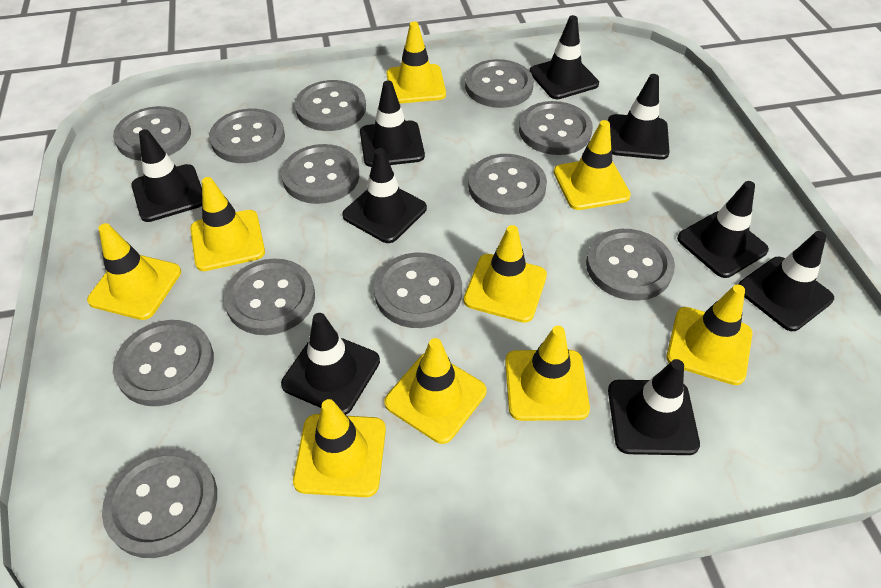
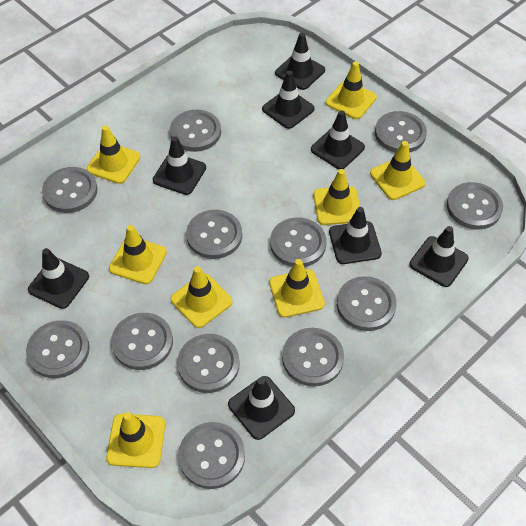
black traffic cone: [131,129,202,222] [281,313,380,414] [342,148,427,243] [360,80,425,167] [530,15,599,99] [608,74,670,160] [608,359,700,455] [677,181,769,278] [738,231,834,331] = 9 -> [28,248,89,309] [153,136,206,195] [228,376,295,440] [262,70,315,129] [275,33,325,90] [311,110,365,169] [329,207,382,264] [409,226,469,287] = 8
yellow traffic cone: [87,223,181,320] [190,177,265,271] [293,399,386,497] [384,338,486,444] [387,22,446,103] [464,225,547,323] [505,326,590,421] [554,120,631,210] [666,285,752,385] = 9 -> [86,125,140,184] [106,412,166,468] [109,225,167,284] [171,266,233,328] [269,259,325,318] [313,169,360,225] [326,61,377,119] [370,141,426,200] = 8

